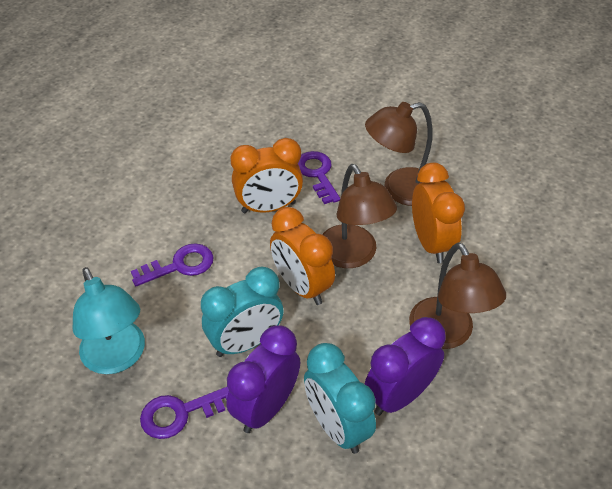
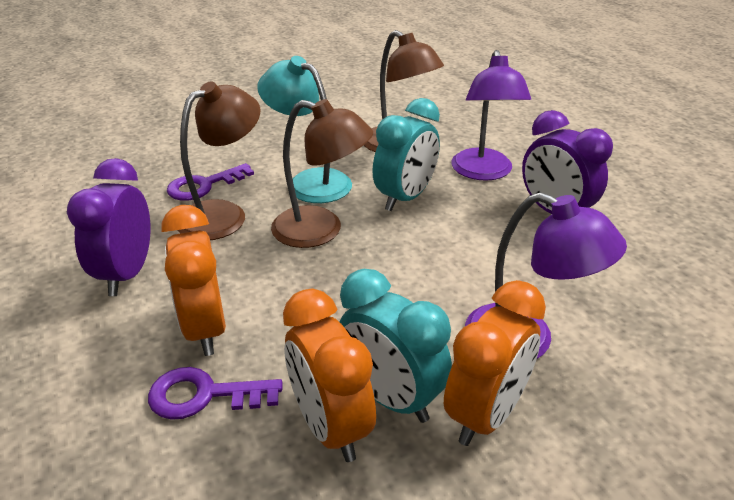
purple key: [131,243,214,286] [140,387,229,439] [298,151,340,204] = 3 -> [148,367,283,420] [167,163,254,201] = 2
purple lamp: none = 0 -> [451,50,531,181] [465,192,627,359] = 2

